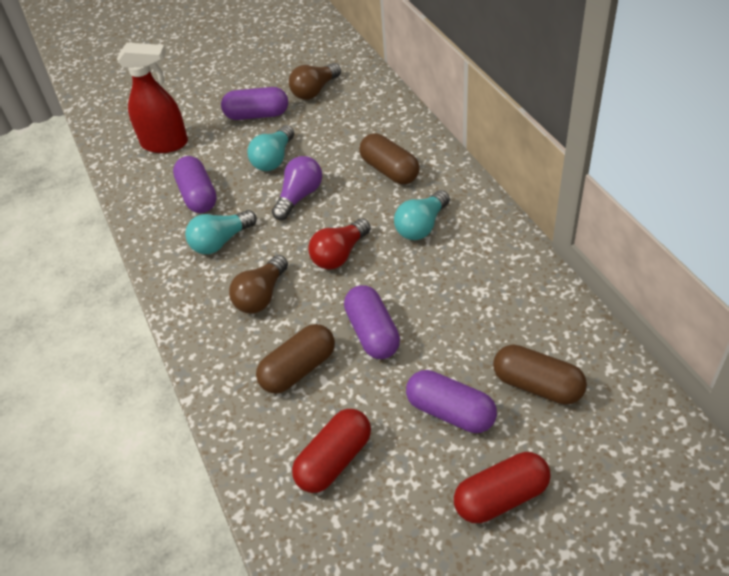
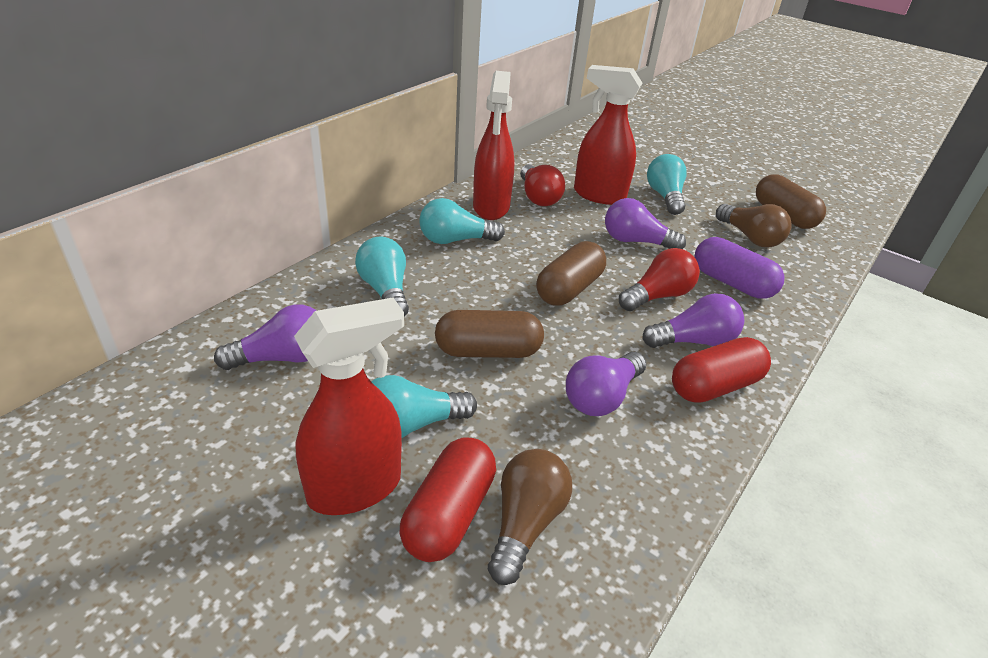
purple capsule: [173,156,217,213] [221,87,288,120] [344,285,400,359] [406,370,497,433] = 4 -> [695,237,785,299] = 1
purple light bulb: [272,156,322,220] = 1 -> [214,305,317,370] [566,352,646,416] [605,198,686,249] [643,293,744,348] = 4
red light bulb: [308,218,371,270] = 1 -> [520,164,565,206] [619,248,700,311] = 2
red spray bottle: [117,43,188,153] = 1 -> [294,298,404,515] [473,71,514,220] [574,65,643,205] = 3
turquoise light bulb: [185,210,257,254] [247,125,294,171] [394,190,450,240] = 3 -> [355,237,409,316] [371,375,477,438] [419,198,505,244] [647,154,687,215] = 4

